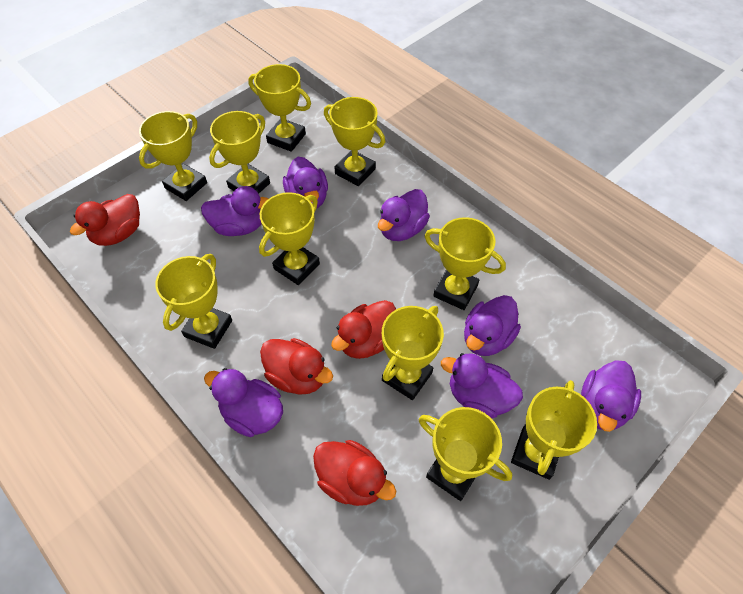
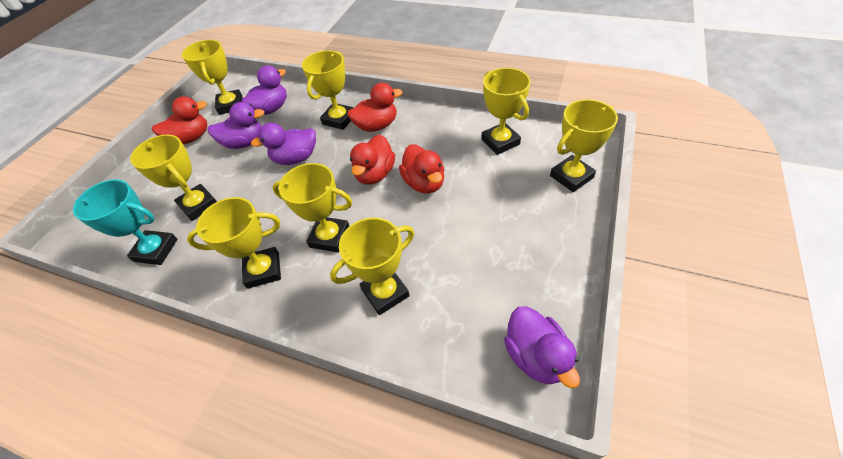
purple duck: [201,186,268,236] [204,368,283,437] [283,157,328,209] [378,189,430,241] [441,353,523,418] [464,295,521,356] [581,360,641,432] = 7 -> [208,102,265,149] [242,66,287,115] [251,123,316,165] [504,306,580,388] = 4
turquoise trophy: none = 0 -> [73,179,177,265] = 1
yellow trophy: [139,111,207,201] [155,254,232,349] [209,111,270,194] [248,64,311,152] [259,192,320,285] [324,97,385,186] [382,306,444,400] [419,407,512,501] [425,217,506,310] [511,380,597,480] = 10 -> [130,135,217,221] [182,40,242,115] [187,197,281,289] [272,163,352,253] [302,50,354,130] [330,218,414,315] [481,68,531,155] [550,99,618,192] = 8

